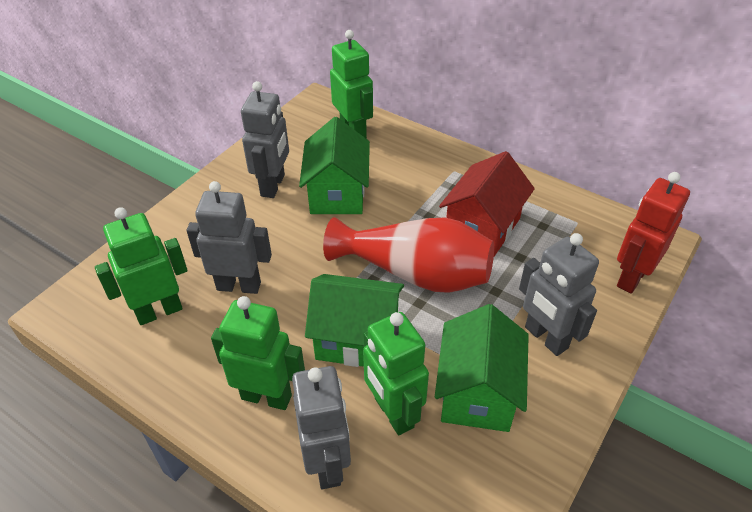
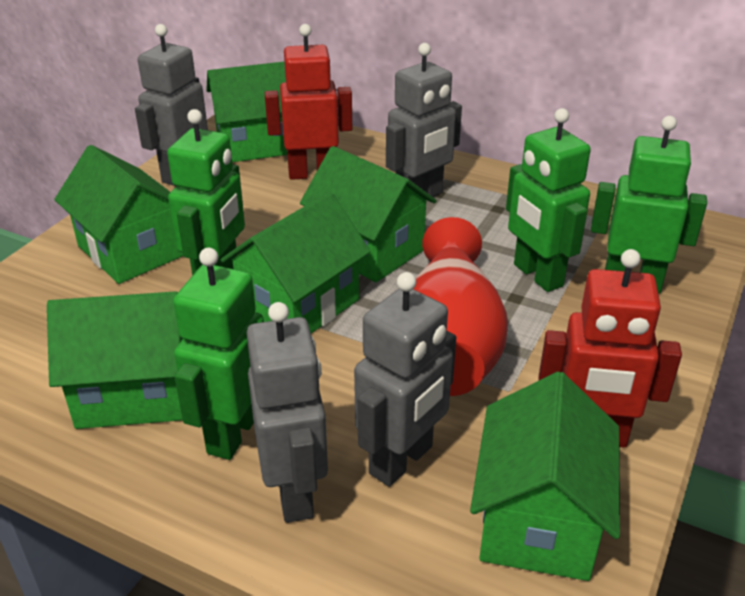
green house: [299,117,370,214] [305,274,404,367] [435,304,529,432] = 3 -> [47,291,183,429] [54,145,183,284] [206,62,287,162] [221,192,371,333] [300,146,437,282] [470,372,620,581] = 6
red house: [439,151,535,256] = 1 -> none = 0
red robot: [617,172,690,294] = 1 -> [265,24,352,180] [538,249,682,448] = 2

